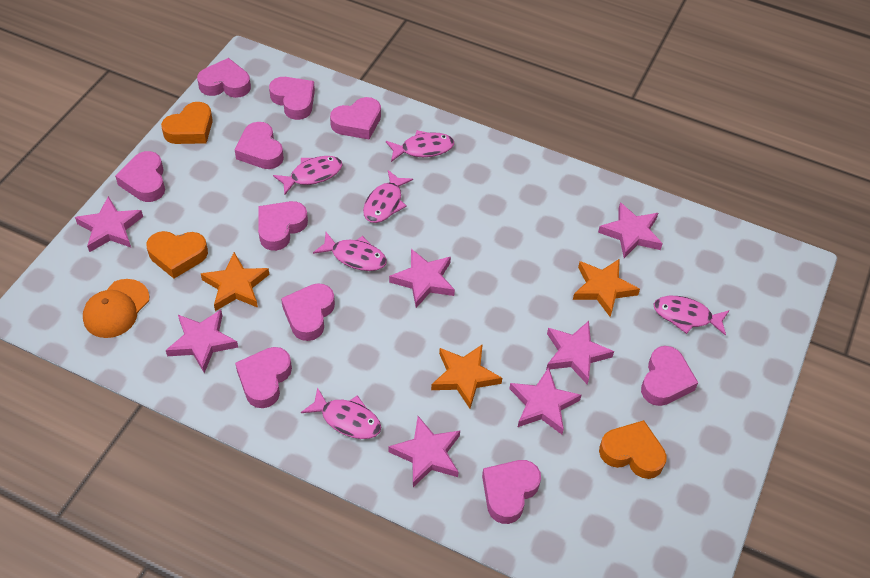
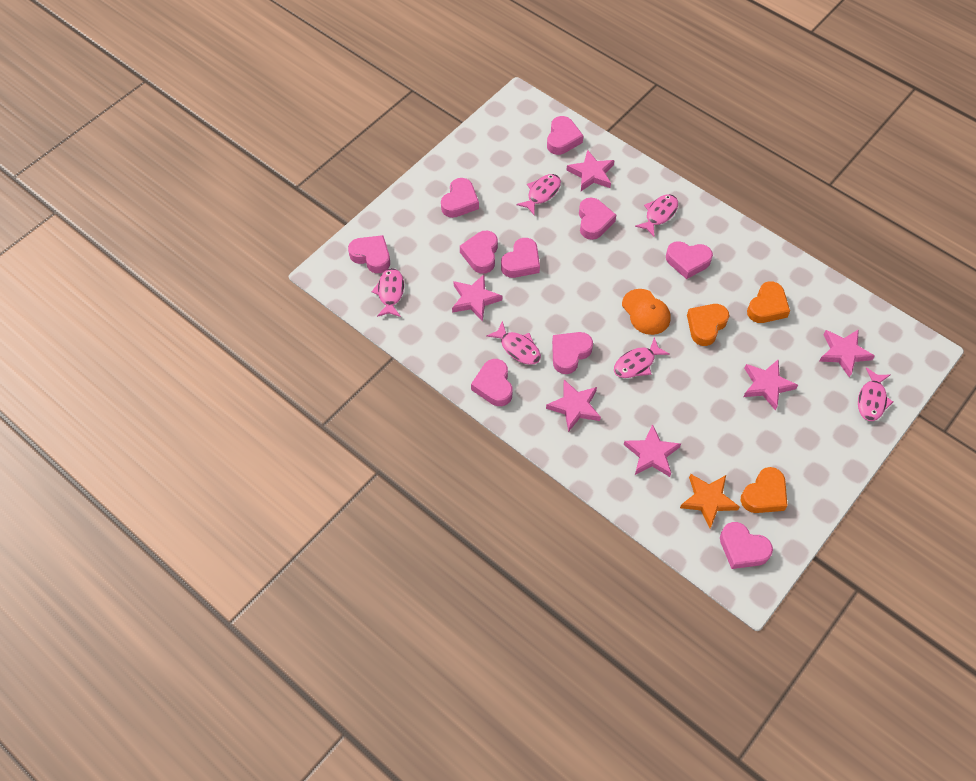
orange star: [201,252,269,311] [431,344,502,409] [573,259,640,317] = 3 -> [680,474,740,528] = 1
pink star: [75,196,143,252] [166,310,238,373] [388,416,460,487] [389,249,455,308] [509,367,581,435] [546,321,614,384] [598,202,663,258] = 7 -> [452,274,502,322] [546,380,601,432] [566,150,615,191] [624,424,681,477] [743,360,798,410] [819,329,875,378] = 6

